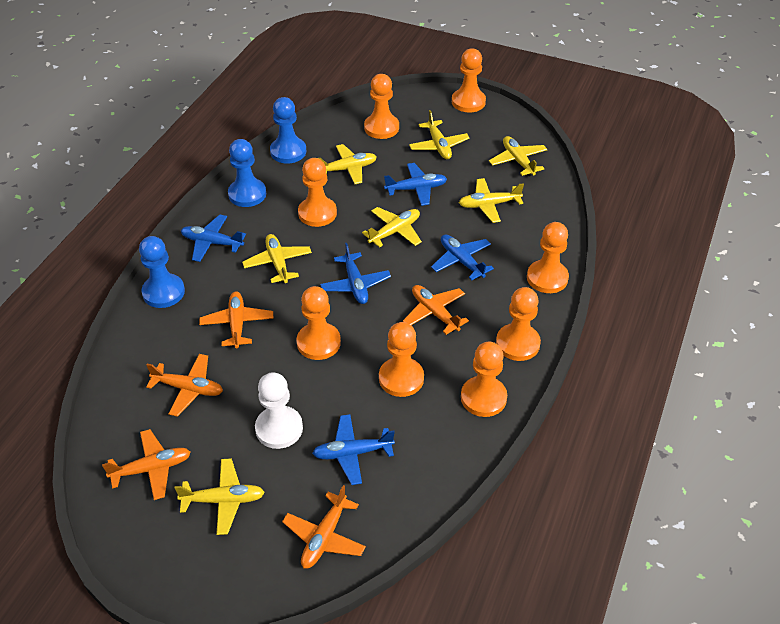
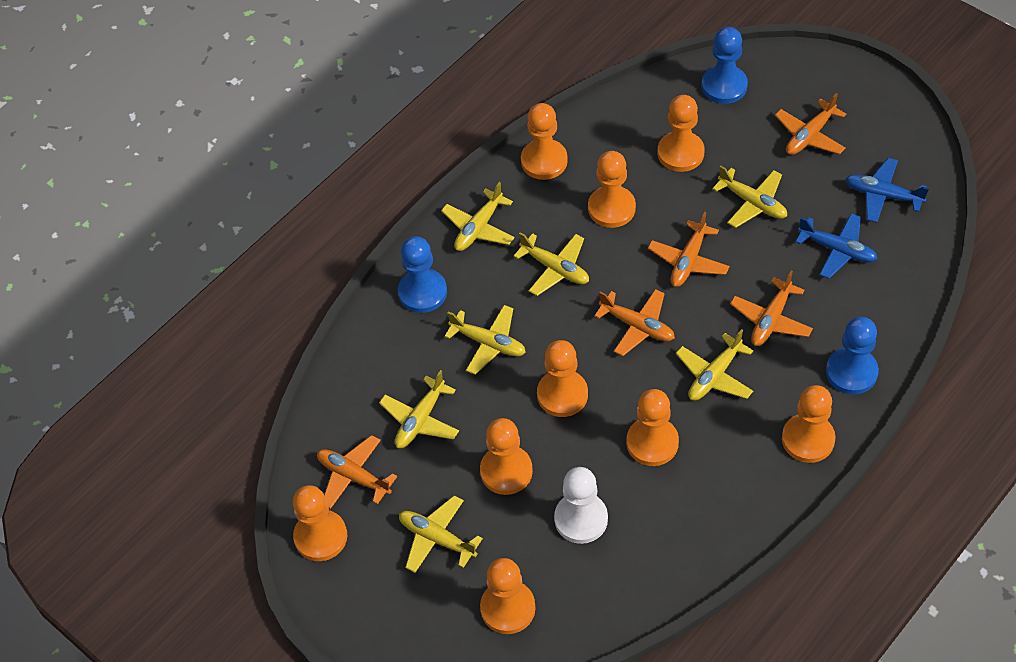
blue plane: [181,215,246,262] [312,414,395,485] [320,243,391,304] [384,163,447,206] [431,234,494,281] = 5 -> [796,213,877,279] [845,158,929,223] = 2
orange pawn: [296,286,341,360] [298,158,337,227] [364,74,399,139] [379,322,424,397] [452,48,486,113] [461,342,507,417] [496,287,541,361] [527,222,569,293] = 8 -> [293,485,347,561] [480,418,533,495] [480,558,536,634] [521,103,568,180] [537,340,588,417] [588,151,636,228] [626,389,679,466] [657,95,705,172] [782,385,836,463] = 9

